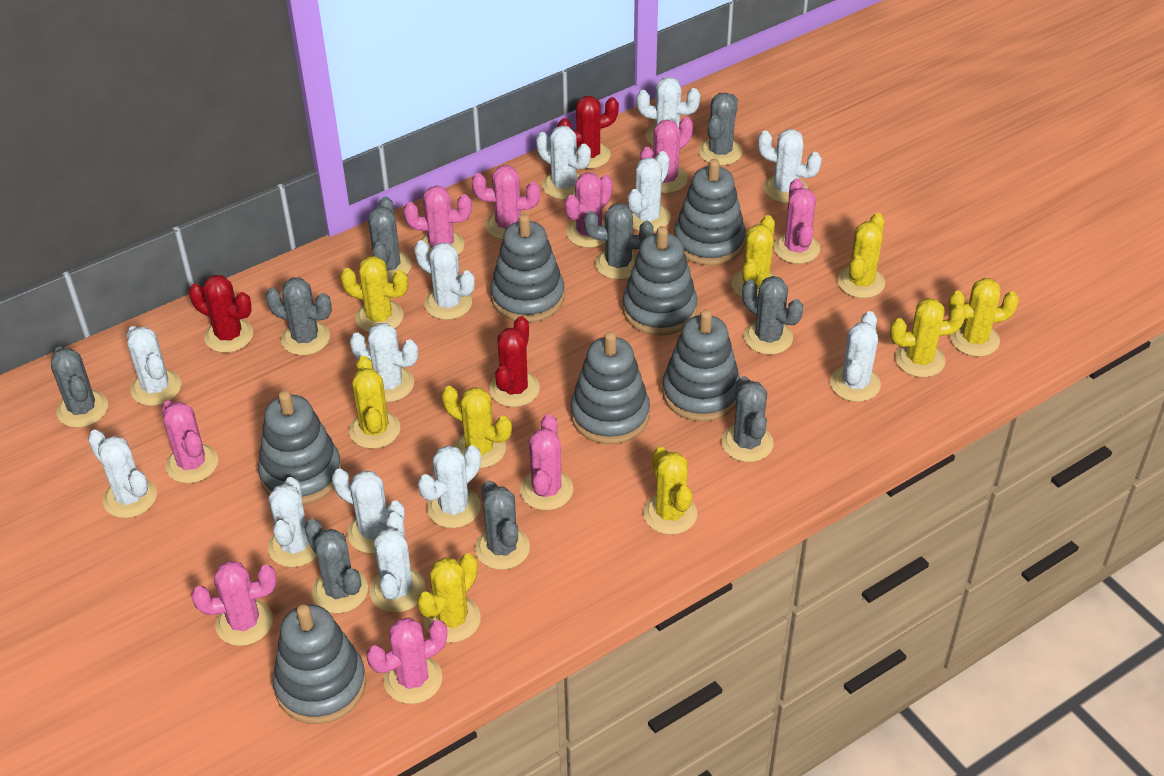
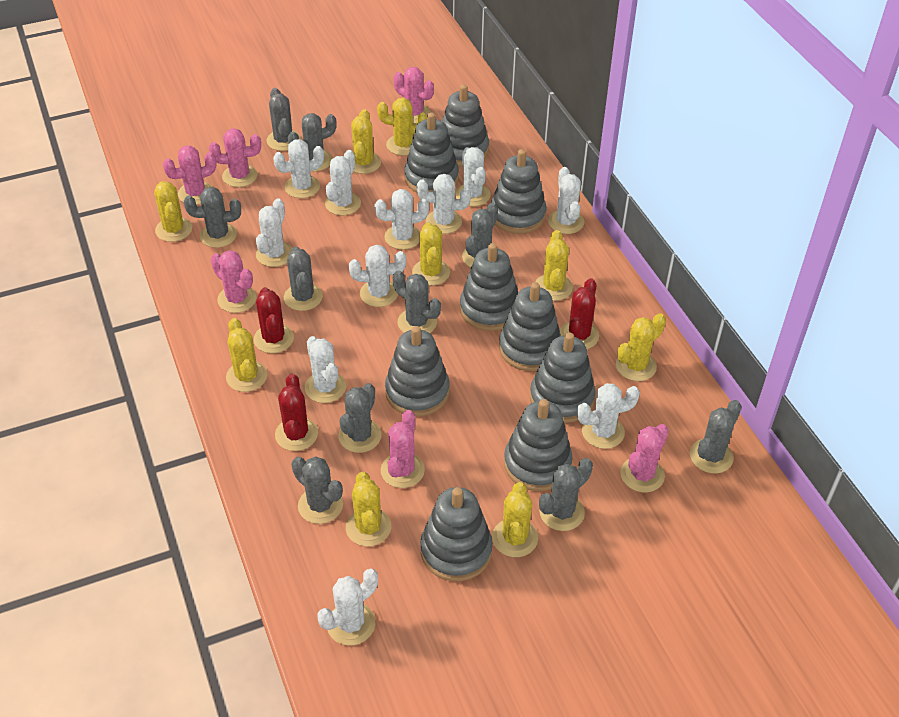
grey cactus: [51,347,108,428] [265,277,332,355] [304,519,368,613] [368,197,411,282] [475,481,530,570] [584,203,654,280] [699,93,742,165] [721,376,774,462] [742,276,803,355] = 9 -> [184,187,241,248] [267,88,301,151] [284,247,323,311] [288,113,337,171] [291,456,343,524] [338,383,381,453] [393,270,441,333] [462,202,498,267] [539,458,593,531] [690,400,742,474] = 10
grey stacking toy: [258,391,342,504] [273,605,366,724] [491,214,564,322] [570,331,650,444] [623,226,697,335] [662,309,740,422] [674,159,746,266] = 7 -> [385,326,450,416] [404,112,459,193] [420,487,493,581] [442,84,489,166] [460,243,518,331] [491,149,546,234] [499,282,561,371] [504,399,573,491] [530,332,595,423] = 9
pink cactus: [161,400,218,483] [191,561,277,646] [366,617,447,704] [403,185,472,255] [472,165,540,240] [520,414,573,510] [565,172,613,248] [640,117,693,193] [774,178,820,264] = 9 -> [163,145,217,205] [209,128,261,187] [211,250,257,313] [381,410,425,488] [394,67,434,124] [620,424,669,492] = 6
white cactus: [88,430,157,518] [127,326,181,406] [268,477,317,567] [332,469,405,554] [350,323,418,402] [370,512,426,613] [414,240,475,320] [418,445,481,528] [536,126,591,199] [628,151,671,232] [636,77,700,146] [758,129,822,203] [830,311,881,402] = 13 -> [256,198,293,267] [273,139,324,198] [305,336,346,403] [317,569,378,646] [325,150,361,215] [349,245,406,307] [375,189,429,250] [417,174,471,234] [455,147,491,206] [548,167,584,234] [577,383,640,449] = 11

